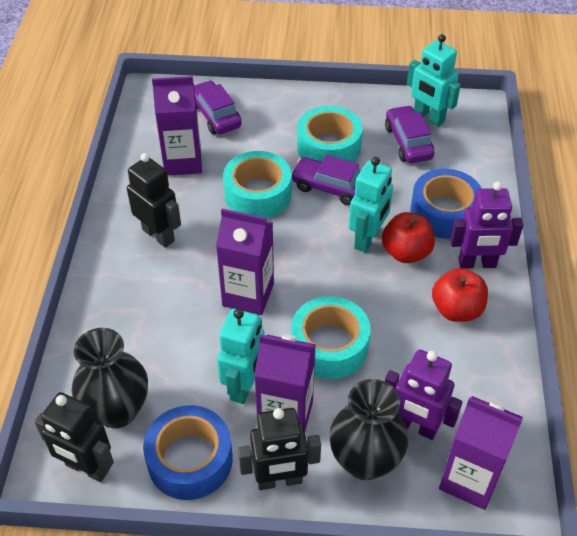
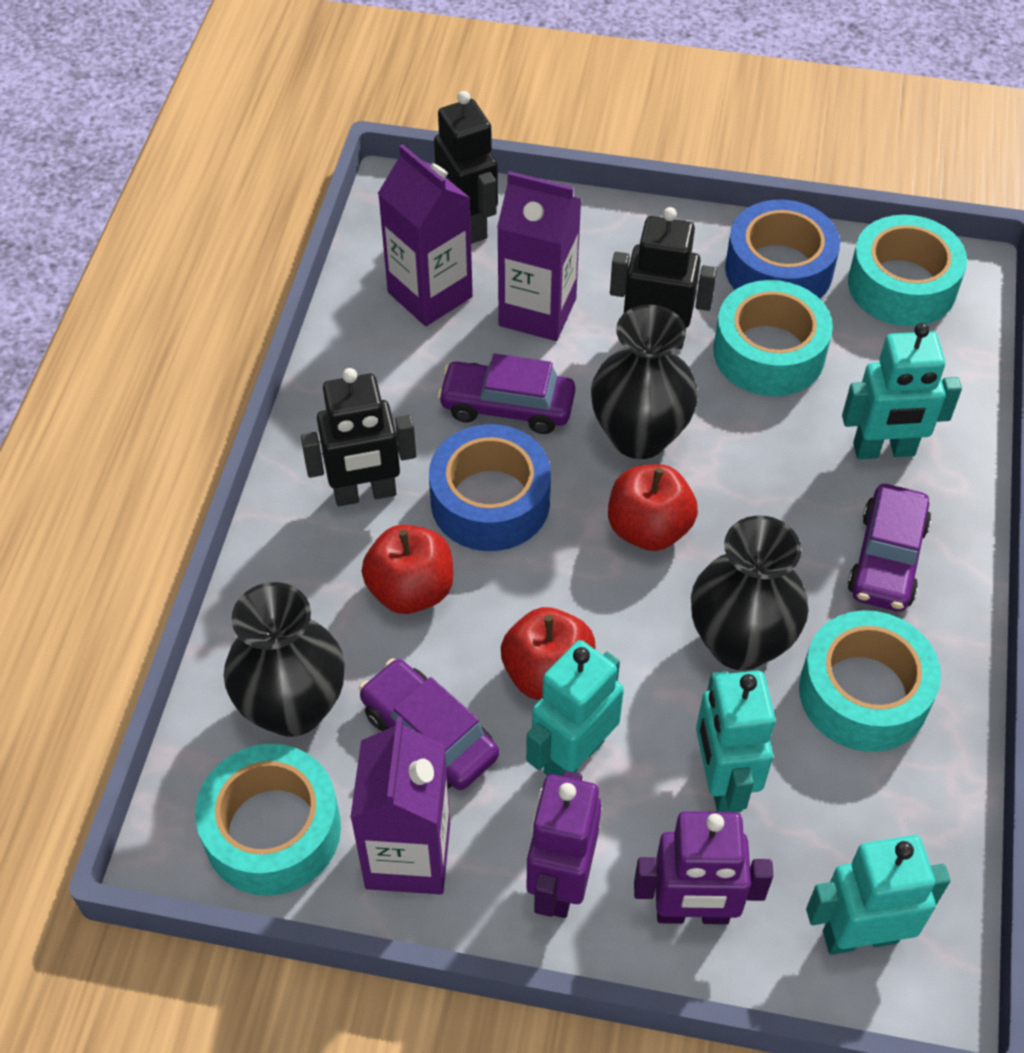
black vase: [72,328,148,428] [329,379,409,480] = 2 -> [224,582,345,737] [591,305,698,459] [691,516,809,670] = 3
purple carton: [152,76,202,176] [216,209,274,315] [254,334,316,432] [439,396,523,510] = 4 -> [350,717,450,895] [378,144,473,326] [497,171,582,341] = 3
red apple: [382,212,435,263] [432,268,488,322] = 2 -> [361,525,453,614] [501,607,596,700] [608,464,698,551] = 3
turquoise robot: [217,309,265,404] [349,157,393,253] [407,34,461,127] = 3 -> [526,640,624,776] [696,670,775,812] [806,835,950,955] [842,323,962,459] = 4
turquoise tape: [223,151,292,218] [291,296,371,379] [297,106,363,162] = 3 -> [195,744,341,896] [713,280,833,396] [799,610,941,752] [848,215,967,326] = 4

